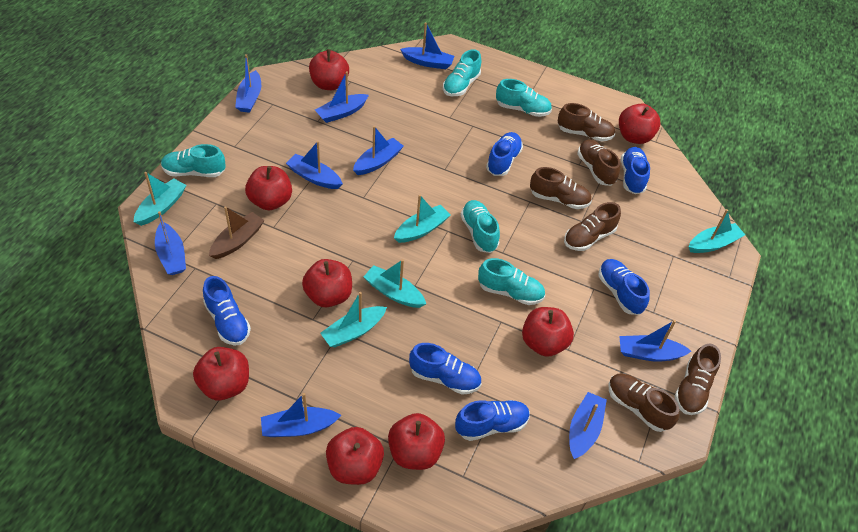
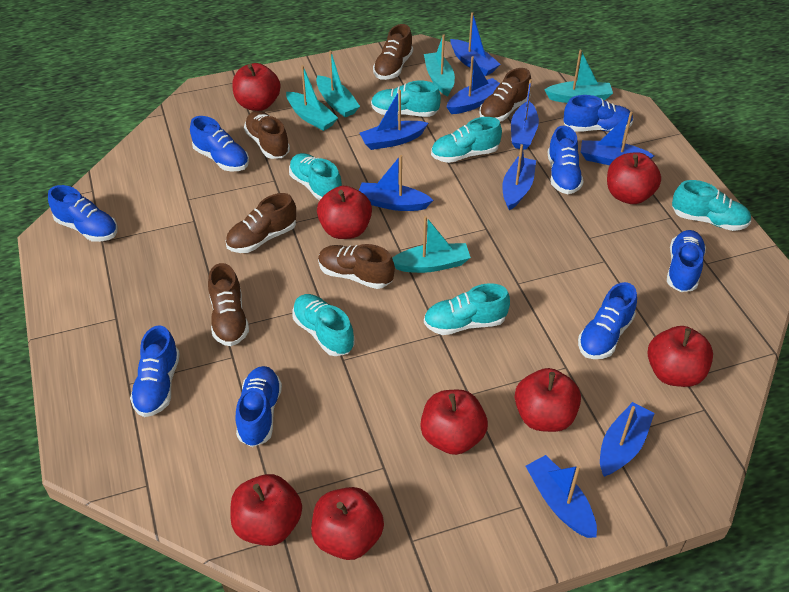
blue shoe: [203,276,251,345] [409,343,481,395] [455,400,530,441] [486,132,523,176] [598,259,650,315] [621,147,650,194] = 6 -> [48,185,118,242] [130,325,180,417] [190,116,249,171] [236,366,282,447] [548,126,584,194] [563,95,633,132] [578,282,637,359] [667,230,706,292] = 8
brown boat: [209,207,265,259] = 1 -> none = 0
turquoise shoe: [161,144,226,177] [443,49,481,96] [461,200,500,253] [478,258,545,305] [496,79,552,117] = 5 -> [289,153,342,201] [292,294,354,356] [371,81,441,117] [424,283,510,335] [431,117,502,163] [672,180,751,231] = 6

